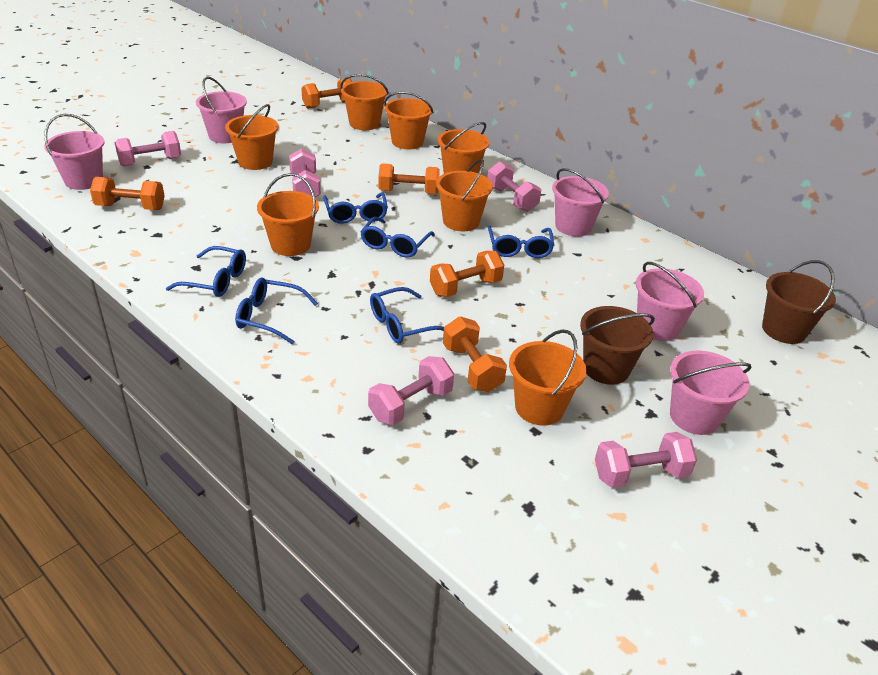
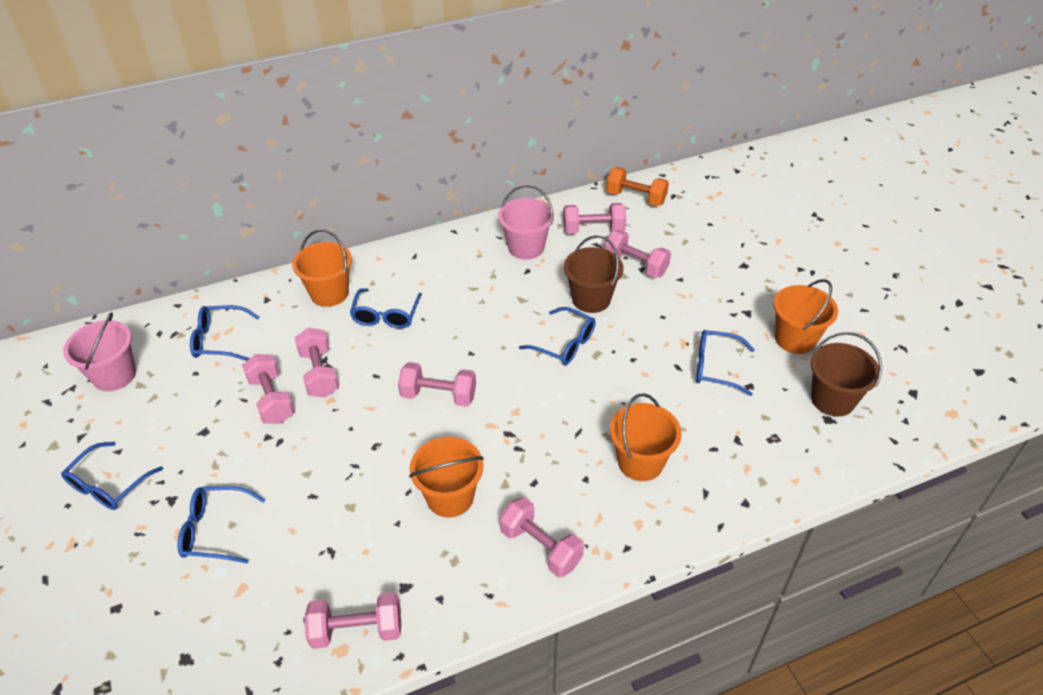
orange bucket: [225,104,278,170] [257,173,319,256] [340,74,389,130] [384,92,434,149] [436,159,493,231] [438,122,489,174] [509,329,587,426] = 7 -> [292,229,352,307] [409,437,484,517] [610,393,682,481] [774,279,838,354] = 4
orange dumbbell: [90,177,165,210] [301,78,352,109] [378,163,440,194] [430,251,504,297] [443,316,507,392] = 5 -> [606,167,669,206] = 1
pink bucket: [44,114,104,190] [196,77,247,143] [552,168,609,236] [636,262,704,341] [670,350,752,435] = 5 -> [63,312,136,391] [498,185,554,259] = 2
pink dumbbell: [115,131,181,166] [289,148,321,197] [368,356,454,425] [488,161,541,212] [595,432,697,488] = 5 -> [242,354,295,424] [295,328,339,397] [305,592,401,649] [398,362,476,407] [499,497,584,578] [563,203,626,234] [604,230,671,278] = 7

